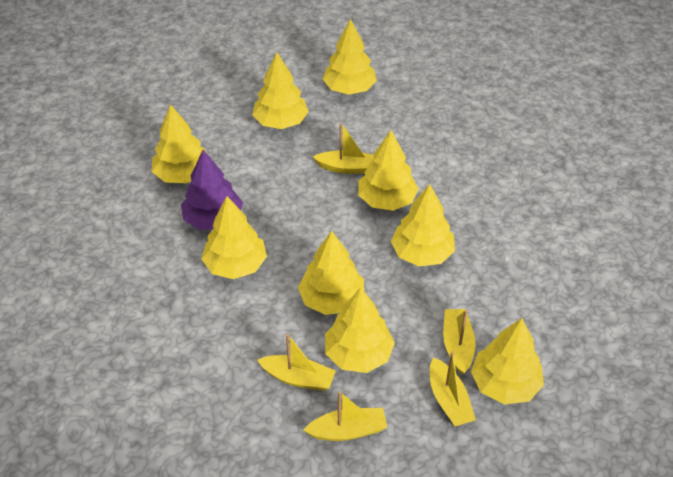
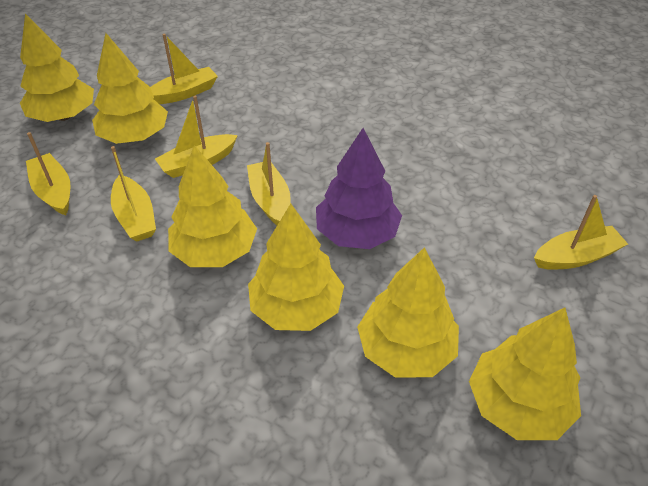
yellow boat: [258,334,336,391] [304,391,387,441] [313,123,374,174] [430,351,476,426] [443,309,476,374] = 5 -> [26,132,71,215] [111,146,156,241] [150,34,218,104] [155,96,238,178] [247,142,291,225] [534,195,628,270] = 6
yellow tree: [152,104,207,183] [202,196,267,279] [252,52,309,129] [298,231,364,315] [323,19,377,95] [325,287,395,373] [358,130,419,211] [391,184,455,267] [471,318,544,404] = 9 -> [20,13,94,122] [92,33,168,144] [168,145,257,267] [248,204,344,331] [357,247,459,378] [469,308,581,440] = 6

